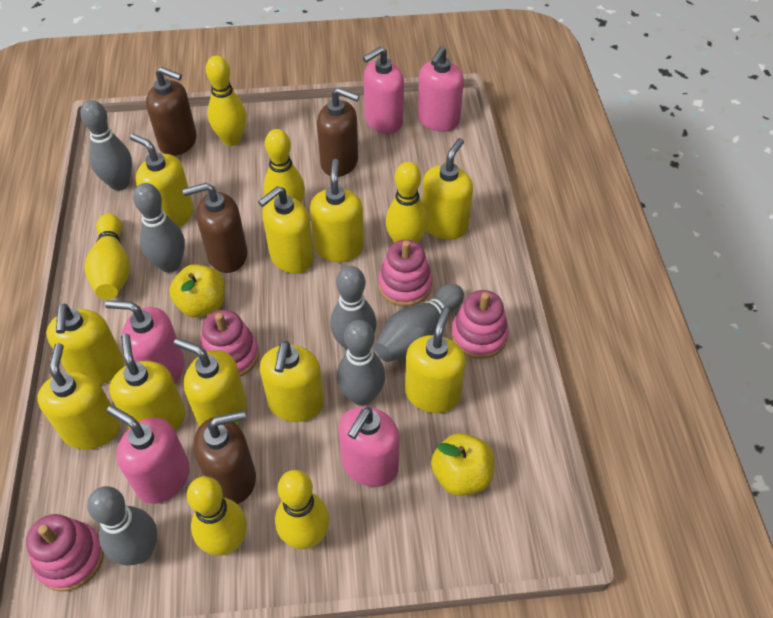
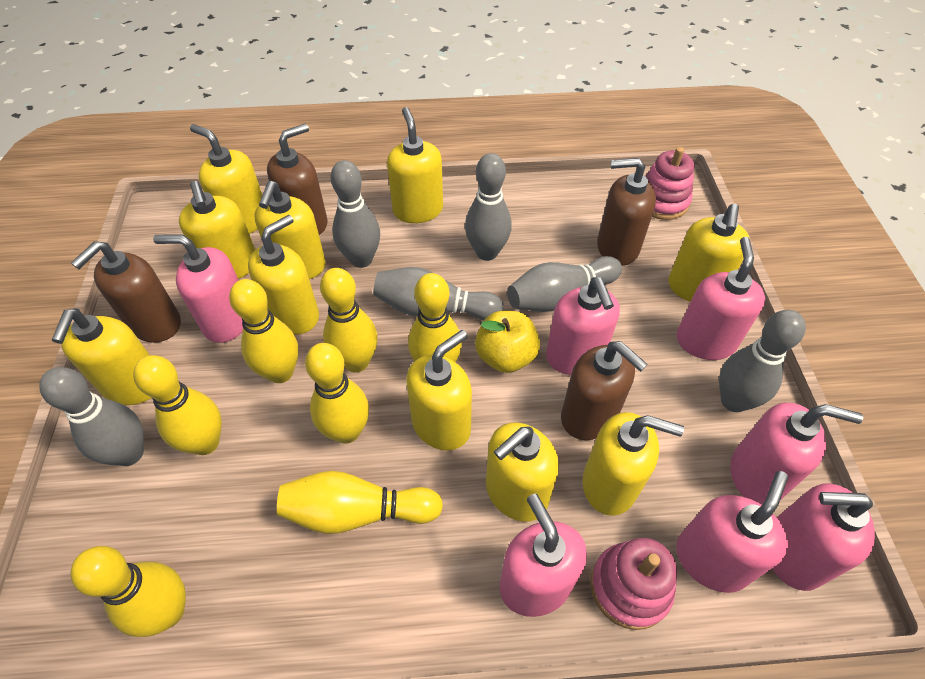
pink soap dispenser: [105,300,184,383] [107,405,190,504] [338,406,400,487] [363,47,404,134] [418,46,464,131] = 5 -> [153,234,243,343] [500,494,587,617] [546,277,620,375] [676,237,765,360] [676,471,788,593] [730,403,863,505] [772,483,875,591] = 7
pink stacking toy: [26,514,104,592] [200,310,259,377] [378,240,432,307] [451,290,509,359] = 4 -> [591,538,677,630] [645,147,694,220] = 2
yellow apple: [169,264,225,318] [431,433,494,496] = 2 -> [475,311,540,373] = 1
yellow bowling pin: [84,213,130,300] [187,476,247,556] [206,56,247,146] [263,129,305,203] [275,470,330,549] [385,162,428,243] = 6 -> [71,546,186,637] [133,355,222,455] [229,279,299,383] [277,471,443,534] [305,343,369,444] [320,268,378,373] [408,273,462,362] = 7

